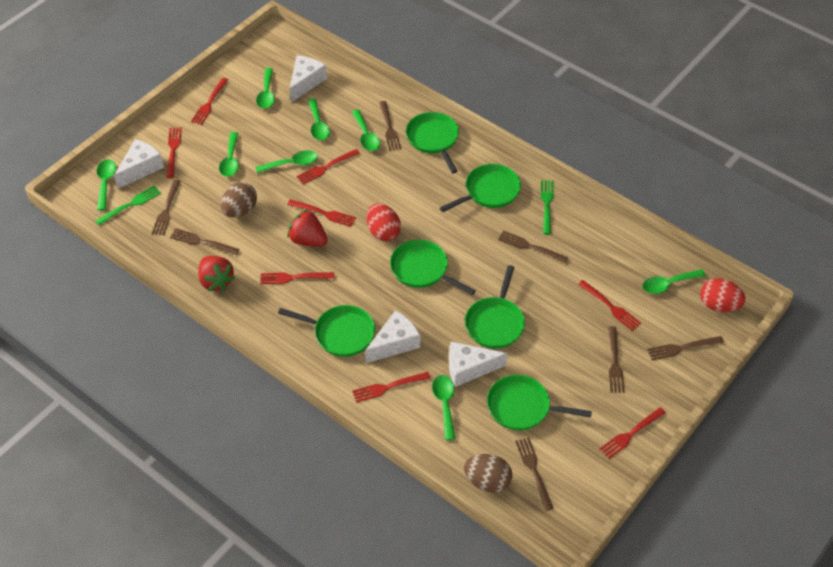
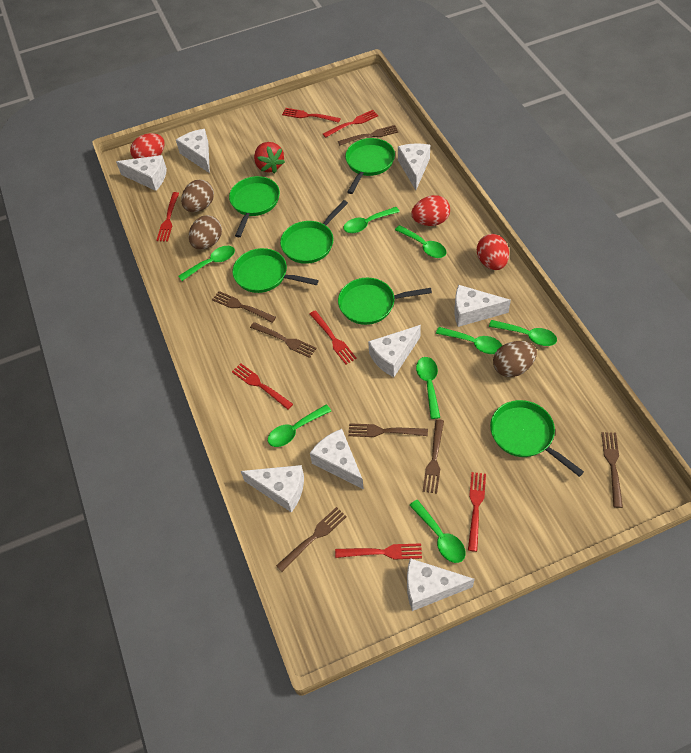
brown egg: [221,182,257,217] [464,454,513,493] = 2 -> [181,179,214,212] [189,215,222,249] [493,341,537,377] = 3
green fork: [96,186,161,225] [541,180,553,234] = 2 -> none = 0
red egg: [367,203,401,242] [700,278,746,312] = 2 -> [130,133,165,159] [411,195,450,226] [477,234,509,270] = 3
red fork: [167,127,182,178] [191,78,228,125] [260,272,334,284] [287,200,356,227] [297,149,360,184] [352,372,431,403] [578,280,641,331] [599,407,666,459] = 8 -> [156,192,179,242] [232,363,293,410] [282,108,341,123] [310,310,357,365] [323,110,378,138] [335,543,422,559] [468,472,486,552] = 7
red strawberry: [198,256,236,291] [287,210,328,247] = 2 -> [254,142,285,173] = 1
white cheese: [114,139,164,189] [289,55,327,103] [365,310,420,363] [449,342,508,387] = 4 -> [116,155,167,191] [176,129,210,173] [241,465,304,513] [310,429,364,489] [368,325,421,377] [398,143,430,190] [407,558,475,611] [454,285,511,327] = 8

